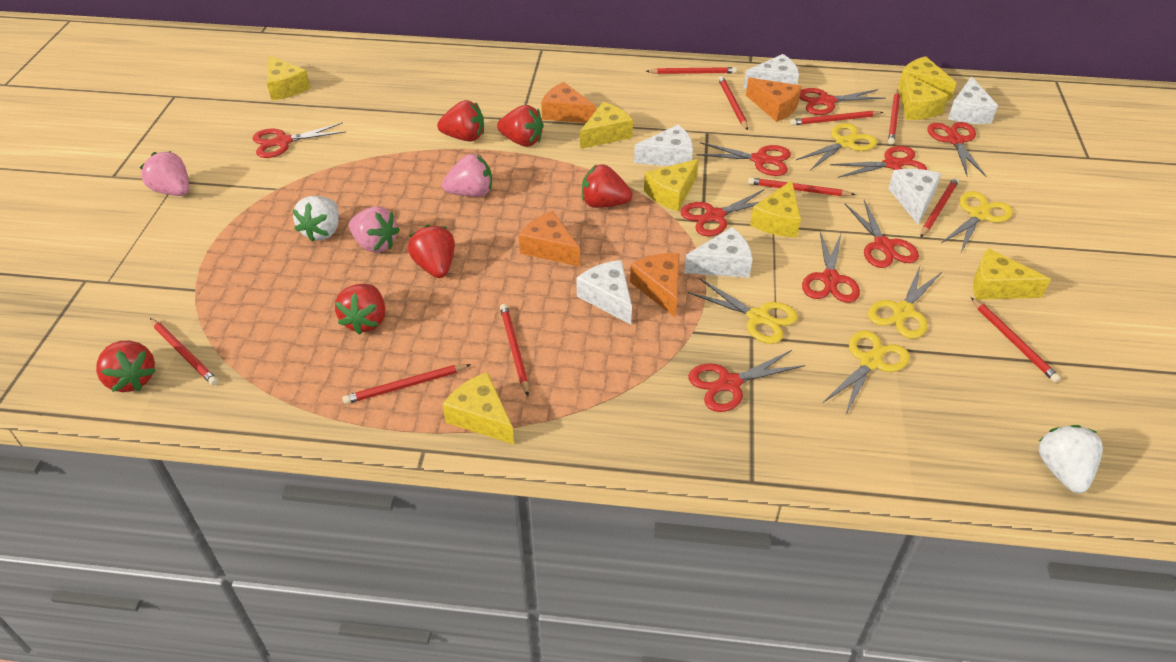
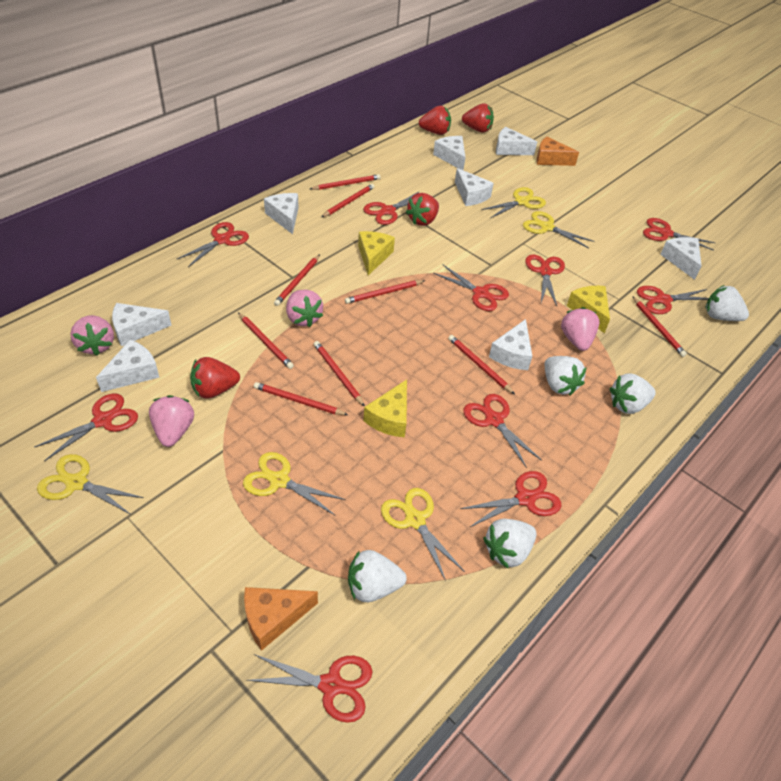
orange cheese: [519,211,580,266] [541,82,596,123] [630,253,680,318] [746,78,802,122] = 4 -> [244,587,318,651] [536,137,579,166] = 2
pink strawberry: [140,151,189,196] [349,206,400,253] [442,154,492,197] = 3 -> [70,315,114,356] [149,395,194,447] [286,290,323,327] [561,307,600,351] = 4
red pencil: [150,318,218,386] [342,364,471,404] [500,304,529,396] [646,67,737,74] [718,76,748,130] [748,177,855,196] [790,111,883,126] [888,90,900,144] [920,178,959,238] [971,297,1061,383] = 10 -> [238,313,294,369] [254,382,348,415] [274,254,320,306] [310,174,381,190] [314,341,365,407] [321,184,375,217] [345,280,425,304] [448,335,515,394] [633,297,687,357] = 9
red scissors: [253,122,346,158] [680,190,764,236] [688,350,805,412] [696,142,791,176] [799,88,886,115] [802,232,860,303] [830,146,927,178] [845,200,919,268] [927,122,987,177] = 9 -> [34,394,138,461] [177,222,249,267] [246,654,373,723] [363,191,420,225] [433,265,509,311] [460,471,561,527] [463,394,542,468] [525,254,565,306] [637,286,709,314] [643,218,715,251] = 10
red strawberry: [96,341,156,392] [335,284,386,335] [408,225,455,278] [437,100,484,142] [497,105,544,147] [582,164,632,208] = 6 -> [190,357,240,399] [406,193,439,226] [419,106,451,135] [462,103,494,132] = 4
white cheese: [576,260,632,325] [634,125,693,166] [684,227,753,278] [744,54,799,89] [888,169,941,225] [948,76,998,124] = 6 -> [96,340,160,392] [112,303,172,346] [264,193,299,234] [433,136,466,170] [455,168,494,206] [489,319,532,370] [496,127,537,155] [660,237,702,280] = 8
white strawberry: [292,196,339,242] [1038,425,1103,493] = 2 -> [348,550,407,602] [483,518,537,568] [545,356,587,395] [609,374,656,414] [705,285,749,321] = 5
yellow cheese: [267,55,310,100] [442,372,514,444] [580,102,633,149] [644,159,699,211] [750,180,801,237] [898,56,956,100] [899,73,948,120] [973,248,1051,300] = 8 -> [358,231,395,275] [363,379,407,437] [567,286,610,333] = 3

